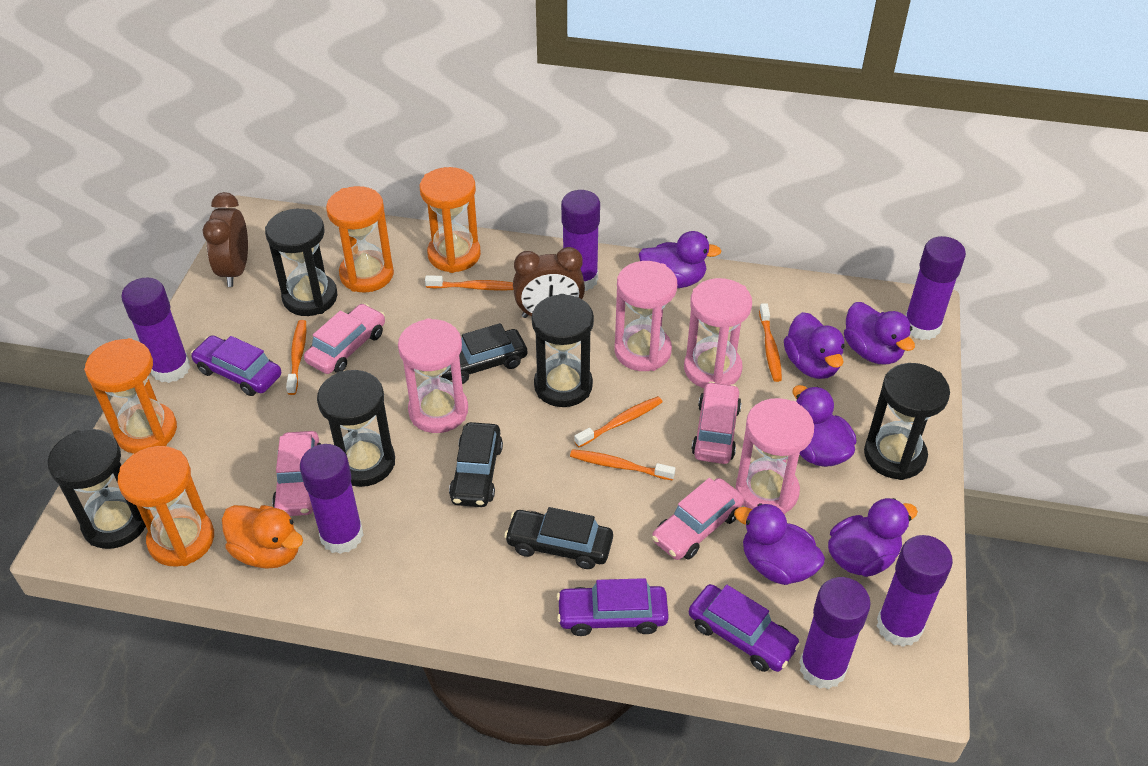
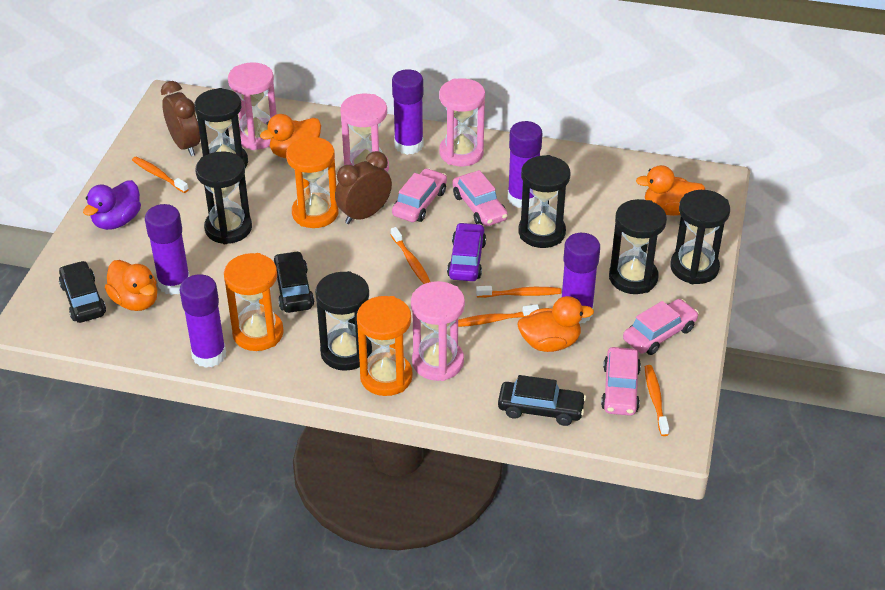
black hourglass: [47,429,146,549] [265,209,338,316] [317,370,395,487] [532,294,594,407] [864,363,950,480] = 5 -> [194,88,248,168] [195,151,252,244] [315,271,372,371] [519,155,570,248] [609,199,667,294] [670,190,730,284] = 6
orange duck: [222,505,303,569] = 1 -> [105,260,157,311] [260,114,321,158] [518,296,594,352] [636,165,705,216] = 4
orange hourglass: [84,338,177,454] [118,446,214,567] [326,186,394,293] [420,167,481,273] = 4 -> [224,253,284,351] [286,137,338,228] [357,296,413,396] = 3
purple car: [191,335,281,396] [557,578,669,636] [689,584,801,672] = 3 -> [447,222,486,281] = 1
purple duck: [639,231,721,288] [734,503,825,585] [784,312,845,379] [792,385,856,467] [828,498,918,577] [844,302,915,365] = 6 -> [83,180,141,230] = 1
purple glue stick: [121,277,190,383] [300,444,364,554] [561,190,600,291] [799,577,871,689] [877,535,953,647] [905,236,966,340] = 6 -> [145,204,190,295] [180,274,226,368] [392,69,423,155] [507,121,542,208] [562,233,600,324] = 5

